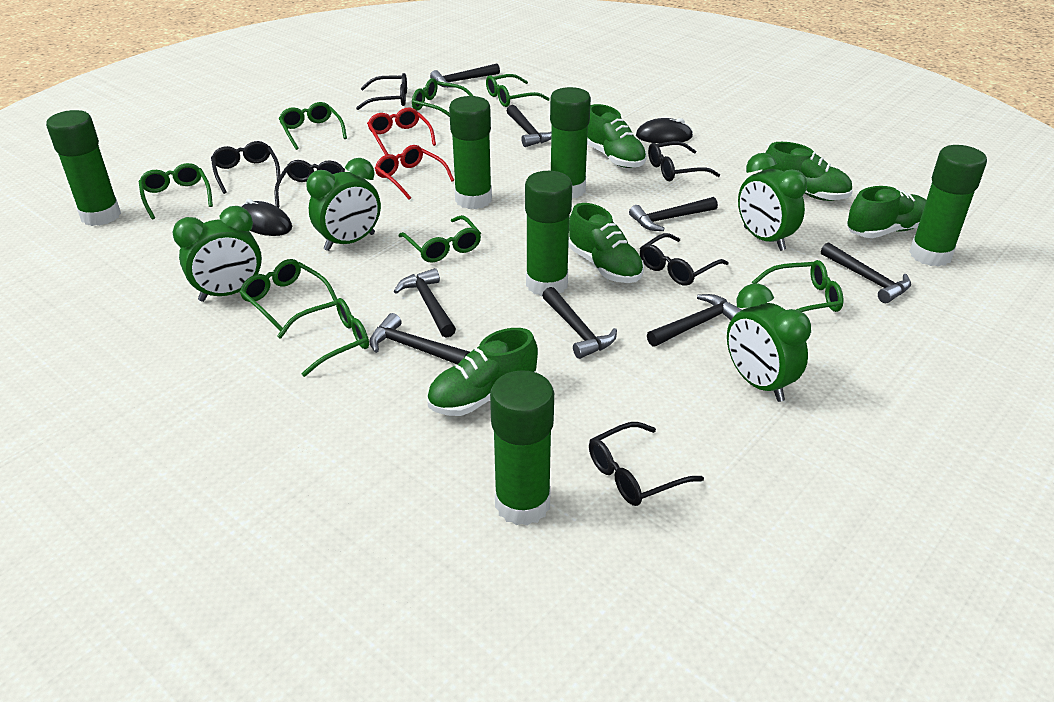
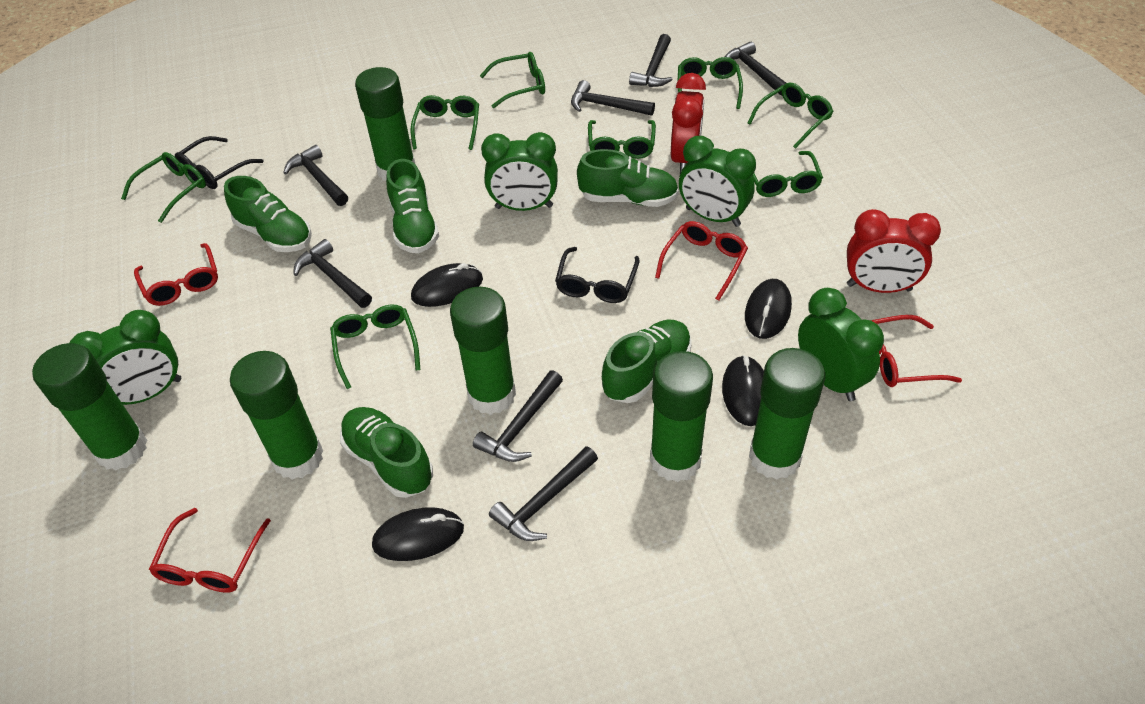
black glasses: [211,141,281,194] [274,160,345,208] [356,73,407,110] [589,422,704,506] [640,233,729,286] [648,141,720,181] = 6 -> [175,136,264,189] [555,247,640,303] = 2
black hammer: [369,313,470,365] [394,268,456,338] [430,63,500,88] [507,105,551,147] [542,287,617,359] [629,197,718,231] [647,294,741,346] [821,242,911,303] = 8 -> [283,145,348,206] [293,239,372,308] [473,370,563,462] [489,446,598,541] [571,80,655,116] [629,34,673,87] [725,42,786,95] = 7
black mouse: [241,199,292,236] [636,118,693,144] = 2 -> [372,507,464,561] [411,263,483,307] [722,355,764,426] [745,279,792,339] = 4
red clock: none = 0 -> [671,73,706,173] [847,209,941,293] = 2
red glasses: [367,108,436,155] [375,145,454,200] = 2 -> [134,243,218,306] [149,508,271,593] [655,221,748,301] [871,315,962,387] = 4

